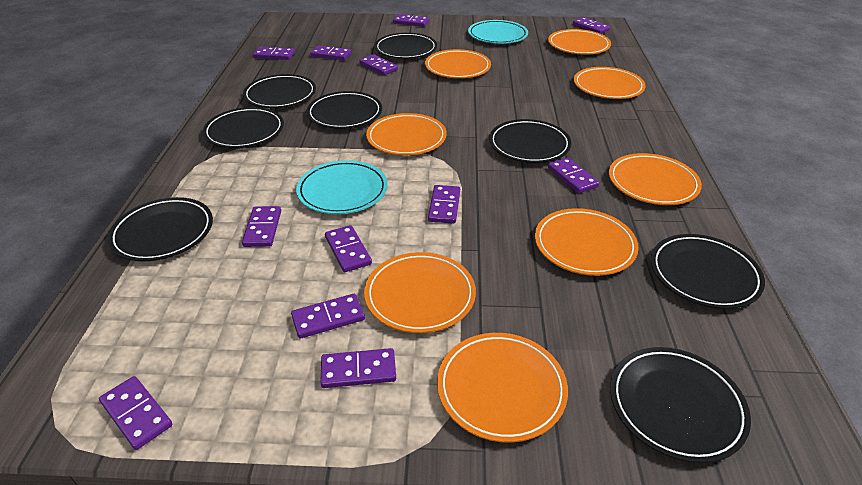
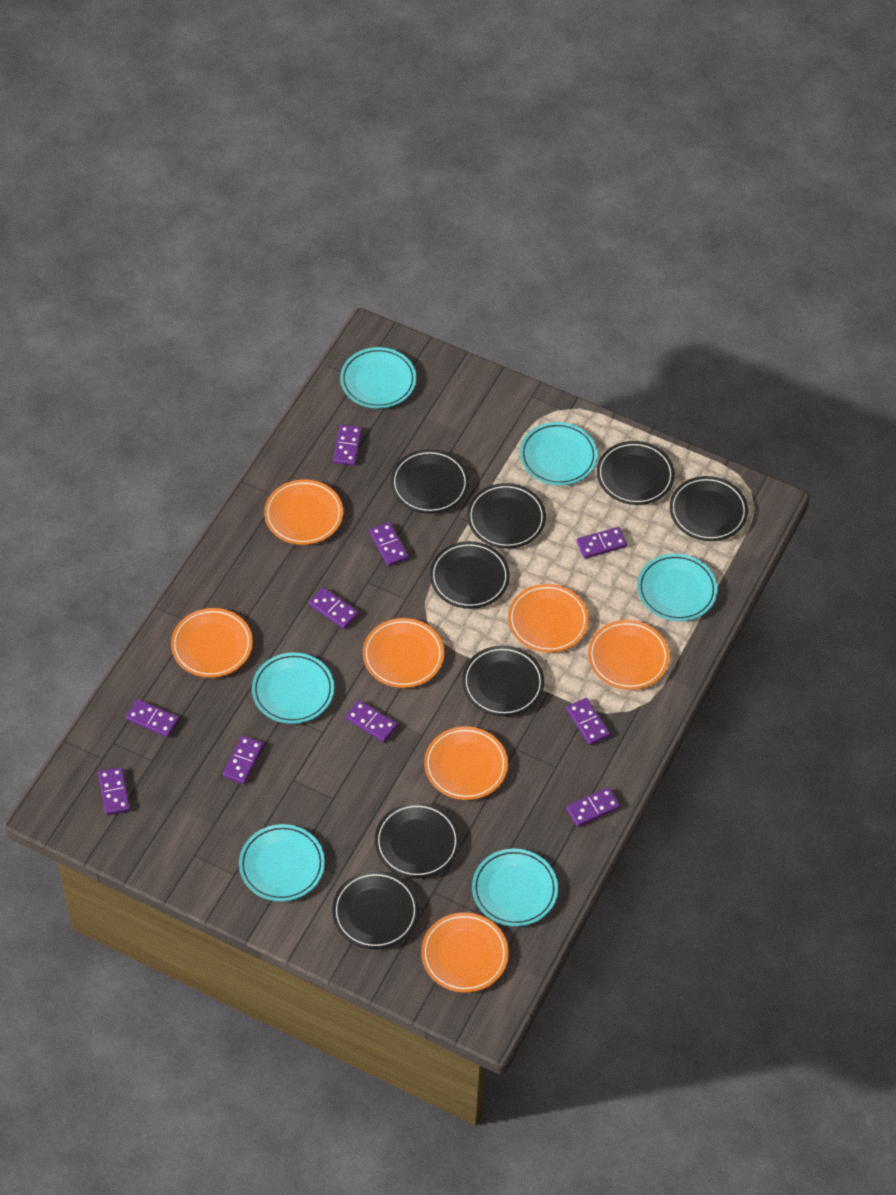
orange plate: [364,252,476,333] [366,113,447,155] [425,49,491,78] [437,333,568,443] [535,208,639,276] [548,29,611,55] [574,67,646,99] [609,153,702,205] = 8 -> [171,608,253,678] [264,479,343,545] [363,618,444,688] [421,912,509,993] [424,727,508,800] [508,584,589,653] [588,620,670,690] = 7
purple domino: [99,376,172,450] [242,206,281,247] [253,47,295,60] [291,294,365,339] [310,45,352,60] [320,348,396,388] [325,225,372,272] [359,54,398,75] [393,14,429,27] [428,185,460,224] [548,157,599,193] [573,17,610,34] = 12 -> [98,767,130,815] [126,699,179,738] [223,735,264,784] [309,588,359,629] [333,425,362,466] [345,700,398,742] [369,522,409,566] [566,698,610,745] [566,787,620,827] [577,527,627,559] = 10
turquoise plate: [296,160,388,214] [468,20,528,44] = 2 -> [239,824,325,901] [252,652,334,724] [340,347,416,408] [472,849,558,926] [520,422,597,485] [637,554,718,621] = 6

